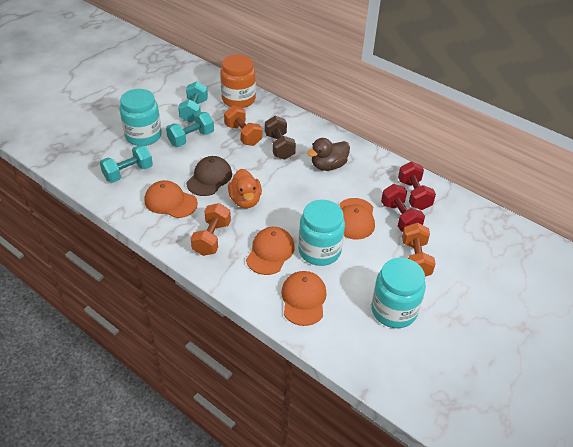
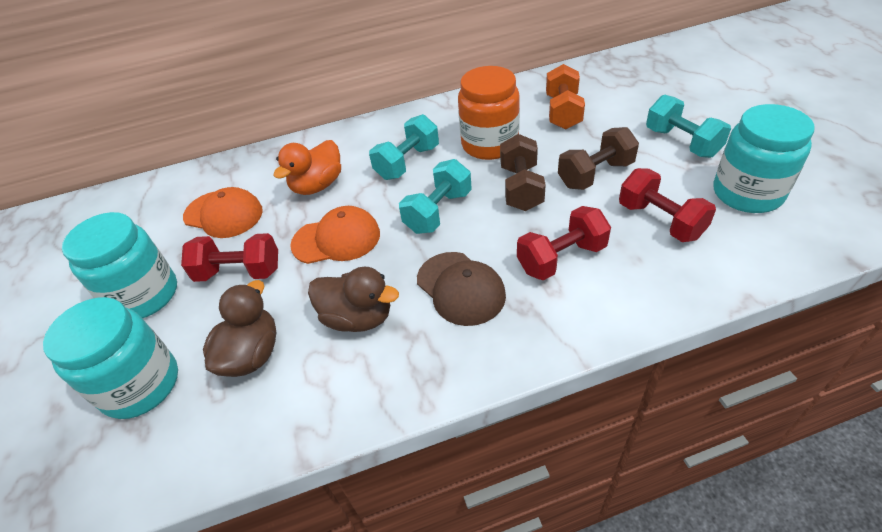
brown duck: [307,138,350,171] = 1 -> [203,280,276,377] [308,267,399,332] = 2
brown dumbbell: [265,116,296,160] = 1 -> [500,134,546,211] [558,127,639,190] = 2
orange cap: [145,180,198,218] [246,227,295,275] [281,271,326,326] [340,198,375,240] = 4 -> [183,187,263,238] [290,206,380,264] = 2
orange dumbbell: [191,203,231,256] [224,106,262,146] [402,223,435,277] = 3 -> [546,64,585,130] = 1
red dumbbell: [381,184,425,232] [398,161,436,210] = 2 -> [181,233,278,282] [517,206,611,280] [619,168,716,242] = 3

